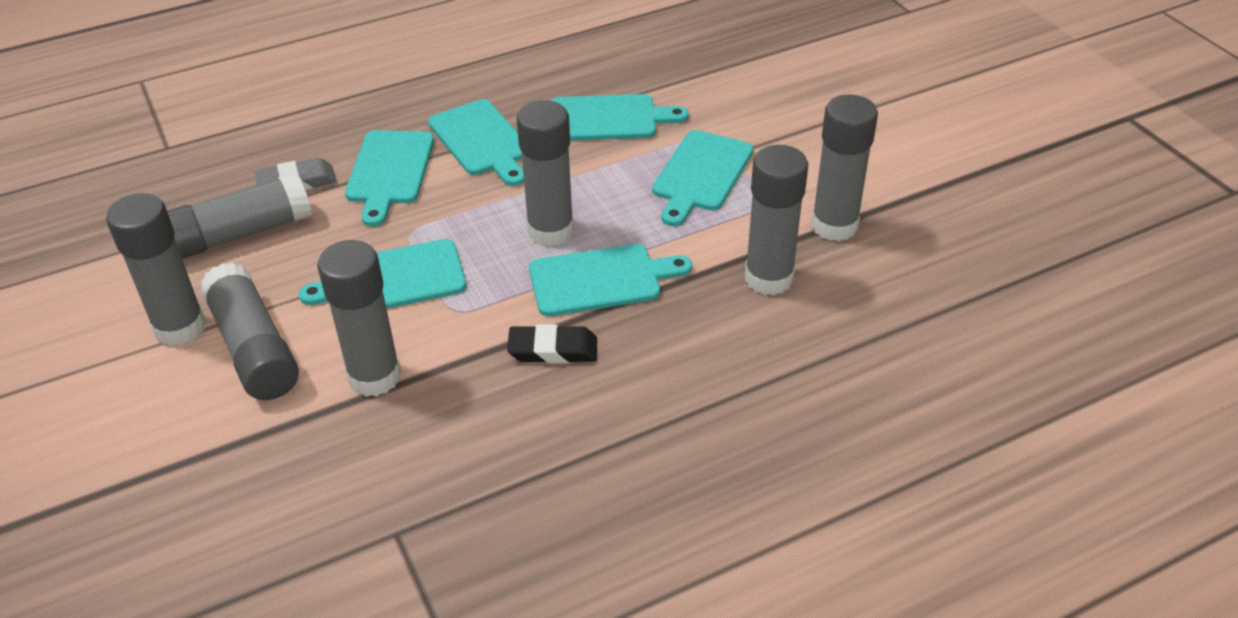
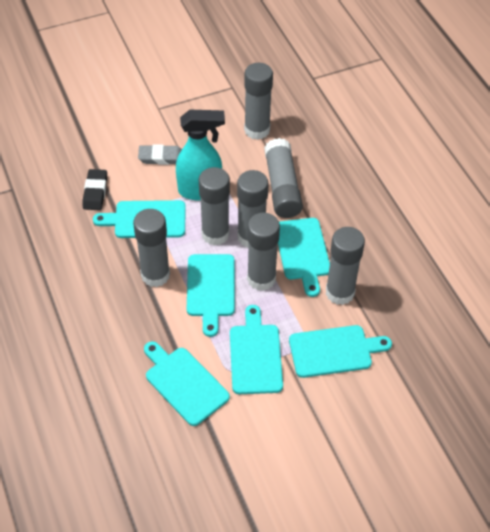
turquoise spray bottle: none = 0 -> [176,110,225,200] = 1

